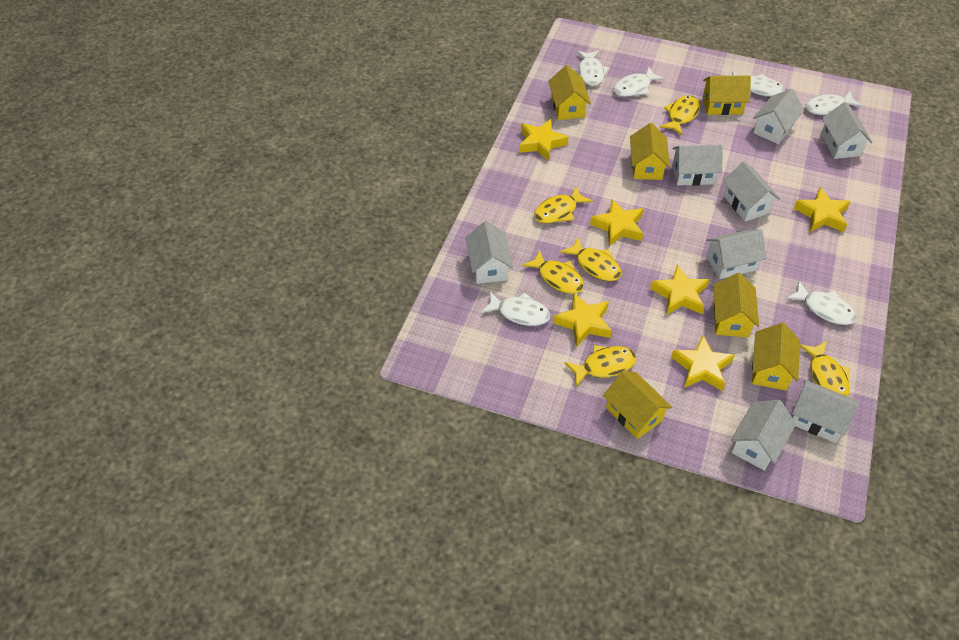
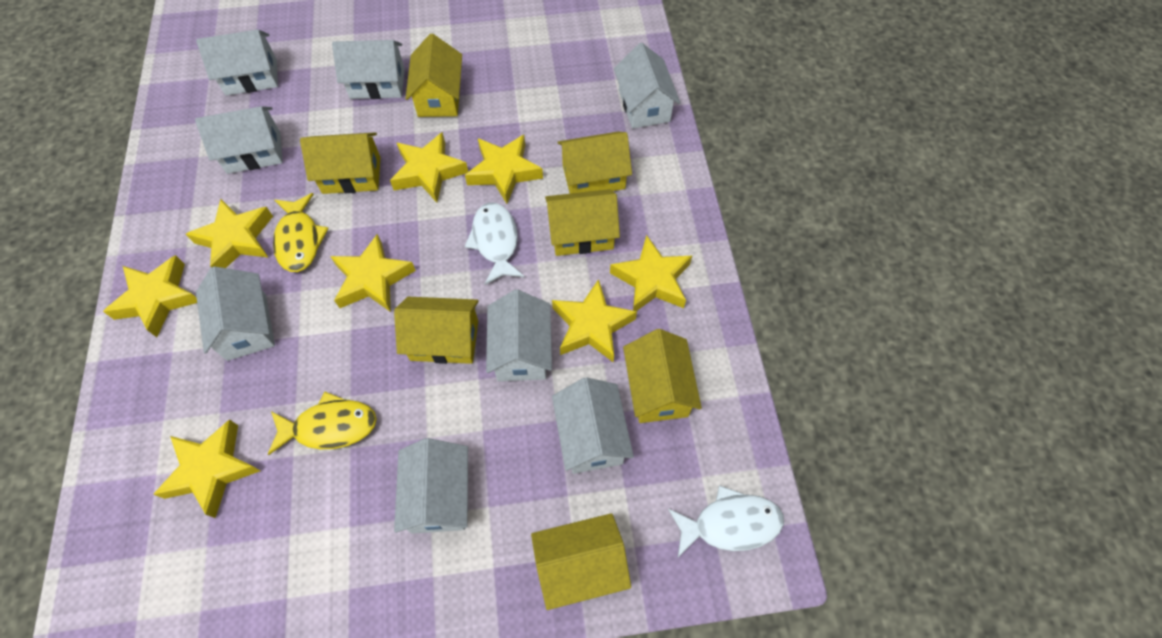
white fish: [481,291,550,326] [577,50,609,86] [614,67,665,97] [732,71,785,97] [786,281,857,325] [806,91,863,115] = 6 -> [465,203,525,285] [668,485,784,557] = 2
yellow fish: [522,249,584,294] [534,187,593,223] [560,237,621,281] [564,345,636,387] [660,95,700,135] [800,341,850,396] = 6 -> [268,392,377,455] [273,193,329,272] = 2
yellow house: [548,65,591,120] [603,371,672,439] [630,123,670,180] [703,75,751,115] [713,273,759,337] [752,323,800,391] = 6 -> [300,132,381,194] [394,297,479,364] [405,33,462,117] [531,513,631,610] [545,189,620,256] [557,131,632,194] [623,329,702,423] = 7
yellow star: [519,119,569,161] [553,293,612,347] [590,199,643,246] [650,265,709,315] [671,335,735,391] [794,187,851,232] = 6 -> [103,255,197,337] [153,419,260,518] [186,199,273,268] [330,234,416,312] [390,132,468,203] [465,135,543,204] [552,279,637,362] [610,235,692,311] = 8

